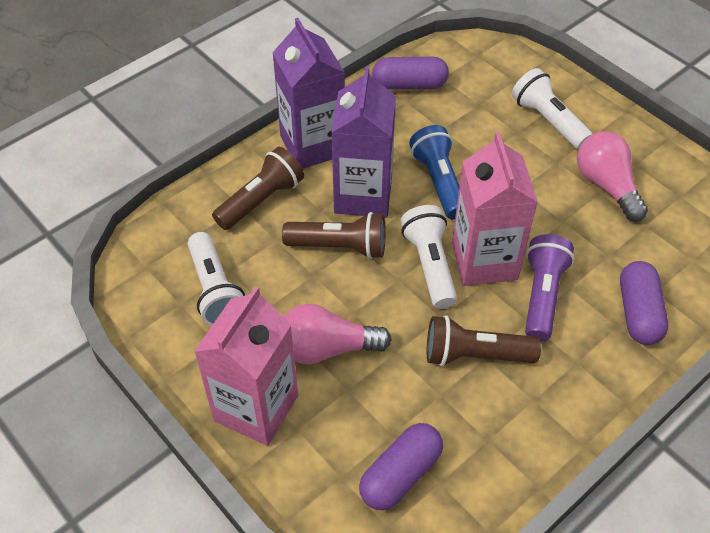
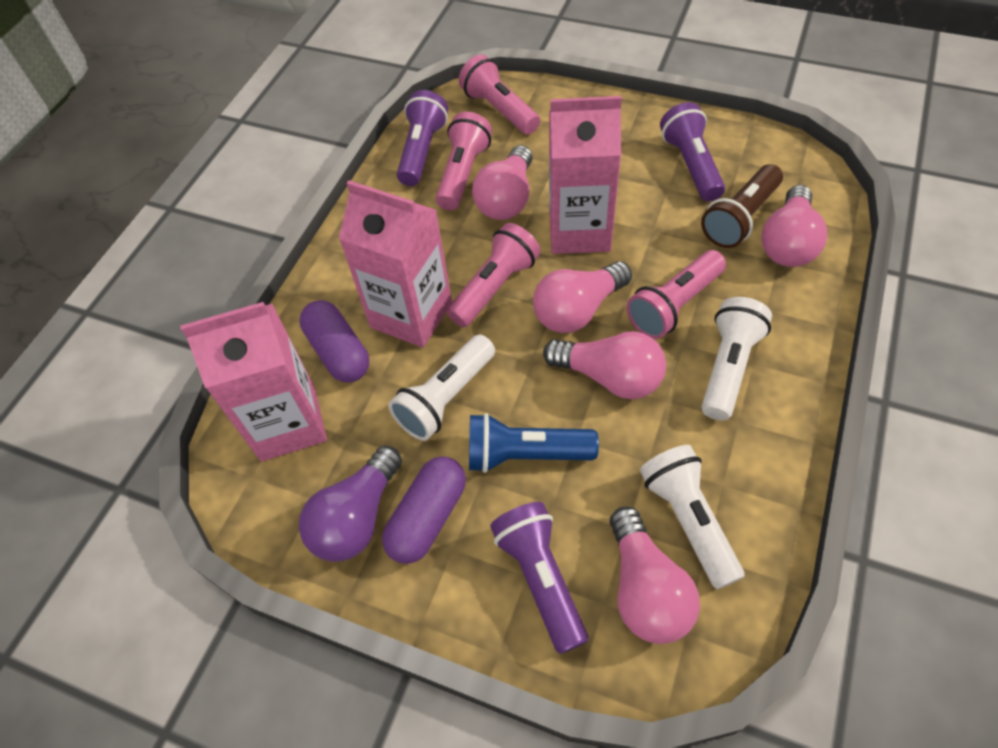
brown flashlight: [212,147,304,230] [282,212,385,259] [427,315,541,366] = 3 -> [701,164,783,248] = 1
pink carton: [194,286,298,446] [452,132,538,286] = 2 -> [180,302,327,461] [339,180,452,348] [549,96,622,254] = 3
pink flashlight: none = 0 -> [436,112,492,210] [447,223,541,327] [459,54,540,135] [626,250,726,339] = 4
pink light bulb: [284,304,392,364] [577,132,648,221] = 2 -> [472,145,533,220] [533,261,632,333] [543,331,666,399] [610,507,700,644] [761,185,827,267] = 5
purple capsule: [359,423,443,510] [372,57,449,90] [620,261,668,345] = 3 -> [300,300,369,382] [382,456,466,564] = 2
purple carton: [272,18,345,169] [331,66,396,218] = 2 -> none = 0
purple flashlight: [525,234,575,342] = 1 -> [397,90,448,186] [490,502,588,654] [660,102,725,201] = 3
purple light bulb: none = 0 -> [299,446,402,562] = 1

